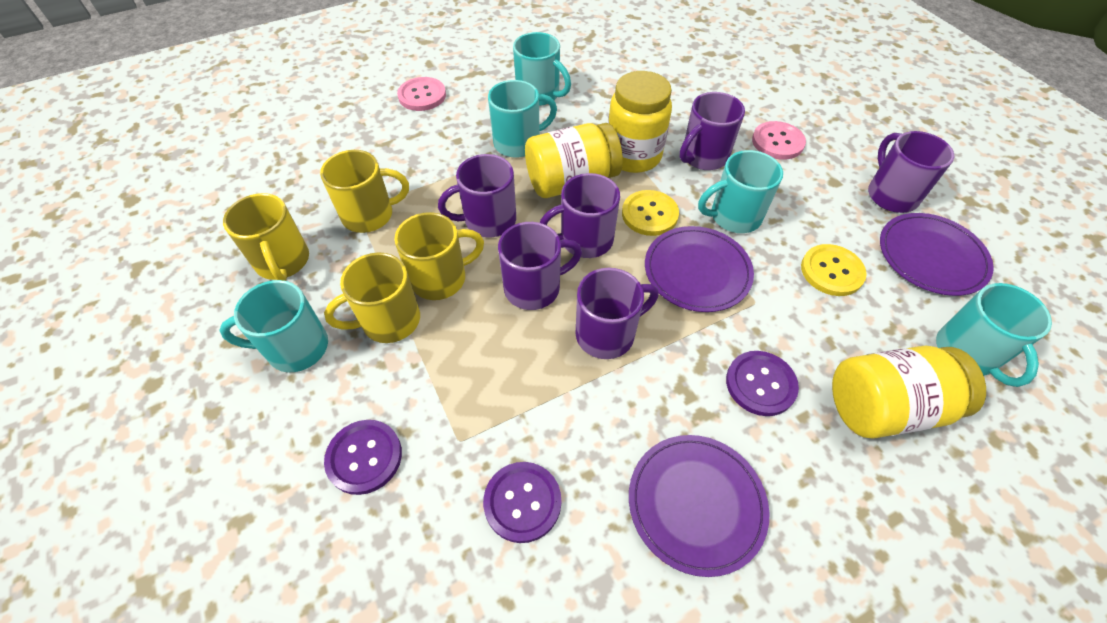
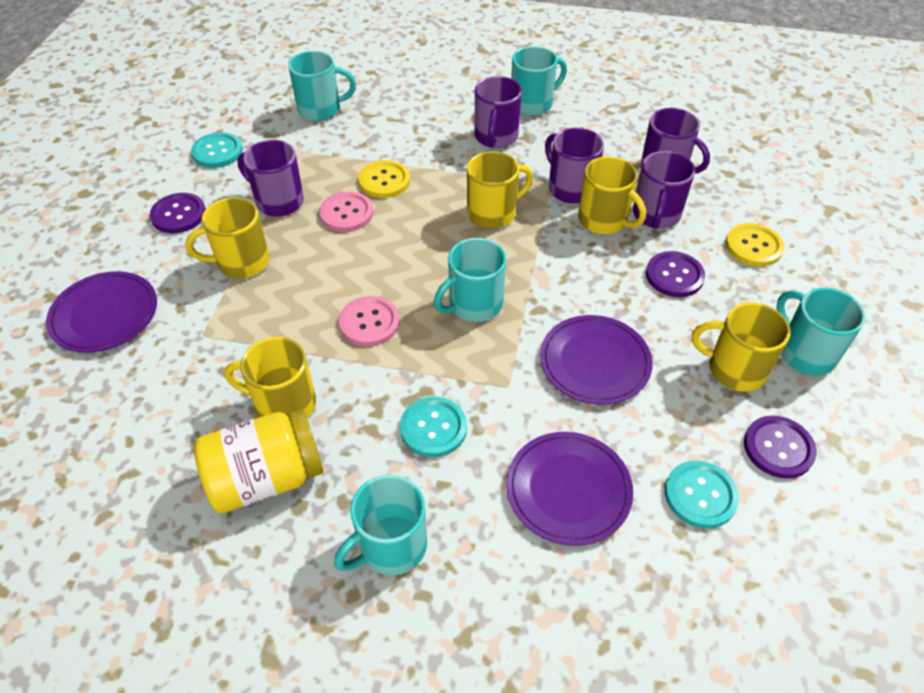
purple mug: [438,154,516,237] [498,222,582,310] [540,173,620,258] [576,268,658,359] [680,92,745,170] [868,131,954,213] = 6 -> [237,140,304,217] [475,76,522,148] [545,128,604,204] [633,151,695,229] [641,108,710,174] = 5
turquoise button: none = 0 -> [191,132,243,168] [400,397,467,457] [665,460,739,529] = 3
yellow jar: [525,123,623,198] [608,71,672,173] [832,346,986,439] = 3 -> [194,409,323,513] = 1
yellow mug: [223,193,309,281] [320,150,409,233] [324,252,420,343] [395,212,484,300] = 4 -> [186,197,269,278] [224,337,316,418] [467,151,533,229] [578,156,646,234] [692,303,791,392] = 5

